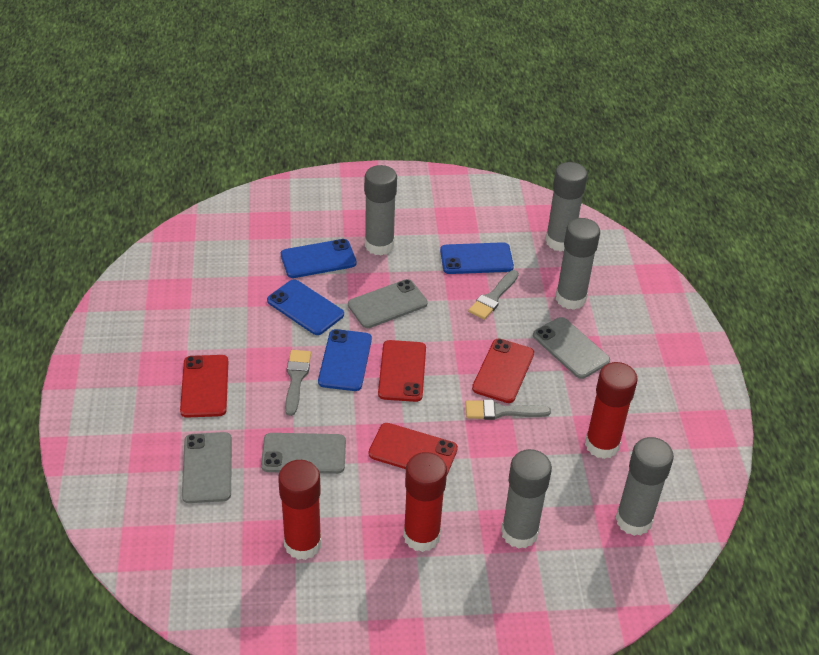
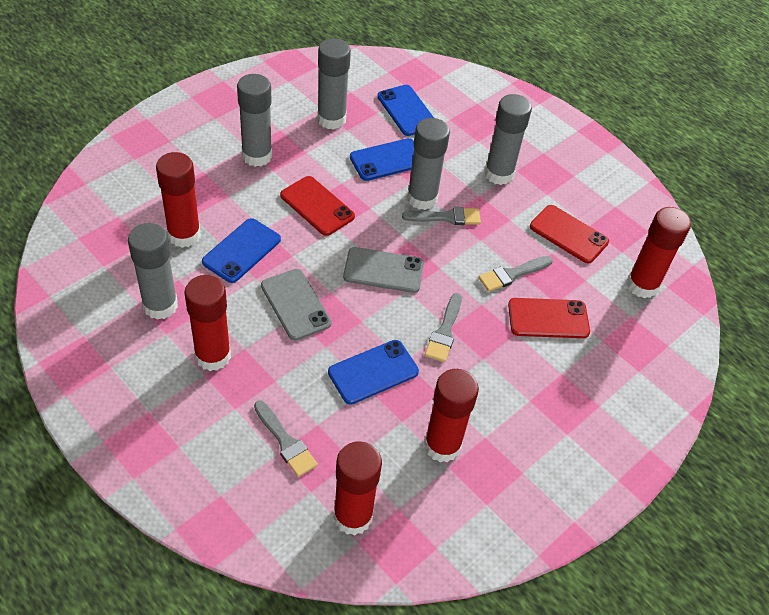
grey brush: [285,350,311,416] [466,399,551,420] [468,270,519,320] = 3 -> [254,400,318,477] [402,207,481,225] [425,293,462,362] [478,256,553,292] = 4
grey phone: [182,432,232,503] [261,433,346,474] [348,279,428,328] [533,317,610,379] = 4 -> [261,269,332,340] [343,247,424,293] = 2
red glue stick: [278,460,322,560] [403,452,447,552] [585,362,638,459] = 3 -> [156,152,201,248] [184,275,231,371] [333,441,382,536] [424,369,479,462] [627,207,691,298] = 5
red phone: [180,355,228,418] [369,423,458,475] [378,340,426,402] [472,338,534,403] = 4 -> [280,176,355,236] [508,298,590,338] [530,205,609,264] = 3

